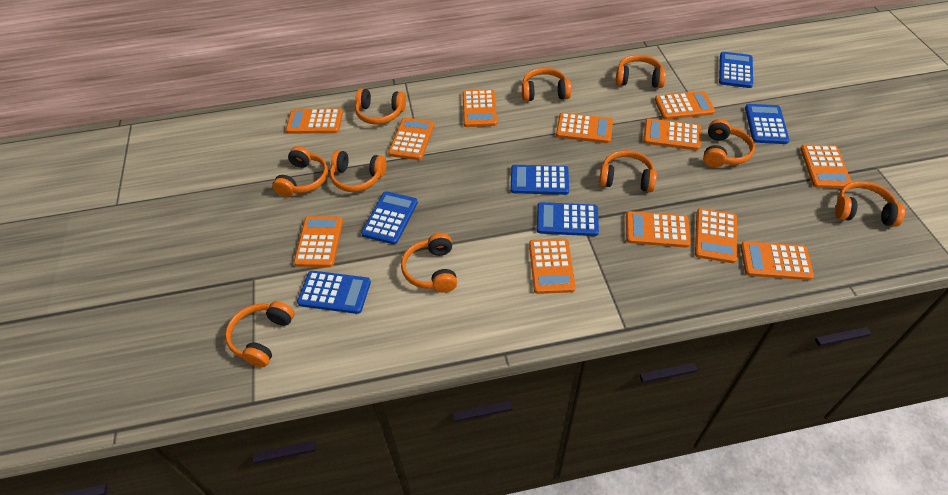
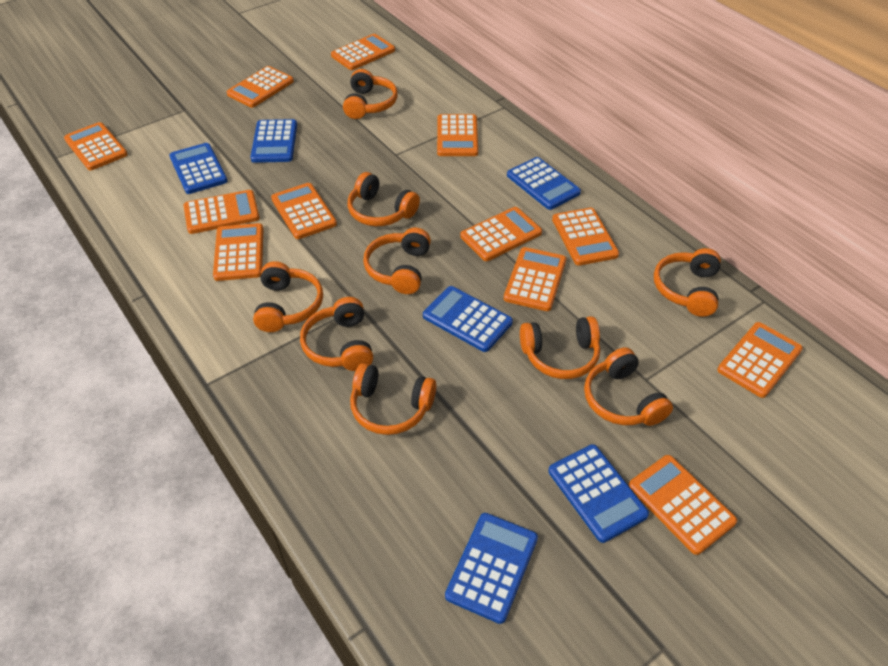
orange headphones: [225,301,294,367] [272,146,328,197] [330,150,386,192] [355,89,406,124] [401,233,457,293] [522,68,571,101] [599,150,657,192] [616,55,666,88] [703,119,755,168] [835,181,905,227] = 10 -> [253,261,323,332] [300,297,373,371] [343,69,398,119] [348,172,420,226] [350,363,436,435] [363,228,431,294] [520,316,600,379] [584,347,673,426] [654,248,721,317] = 9

